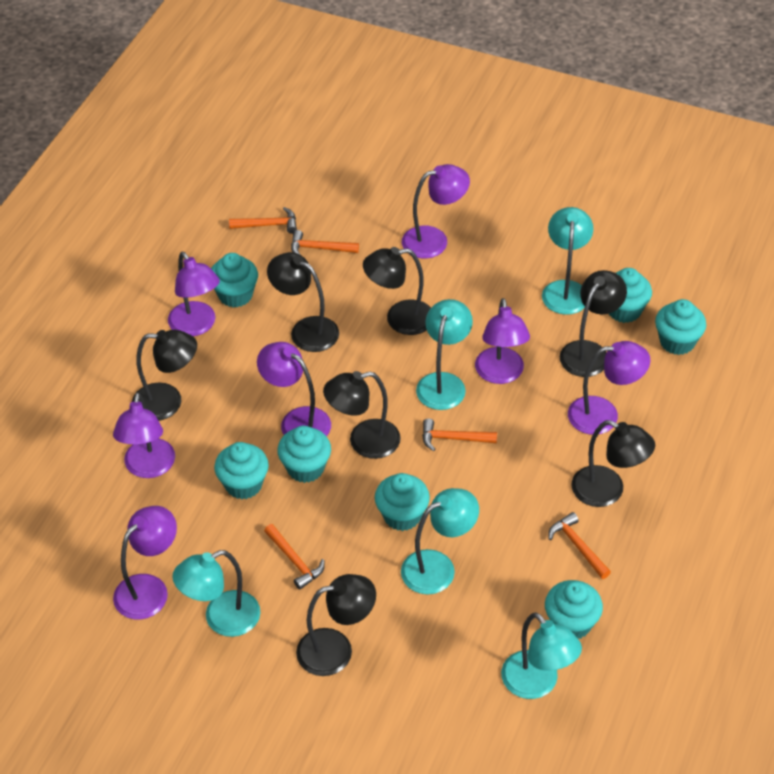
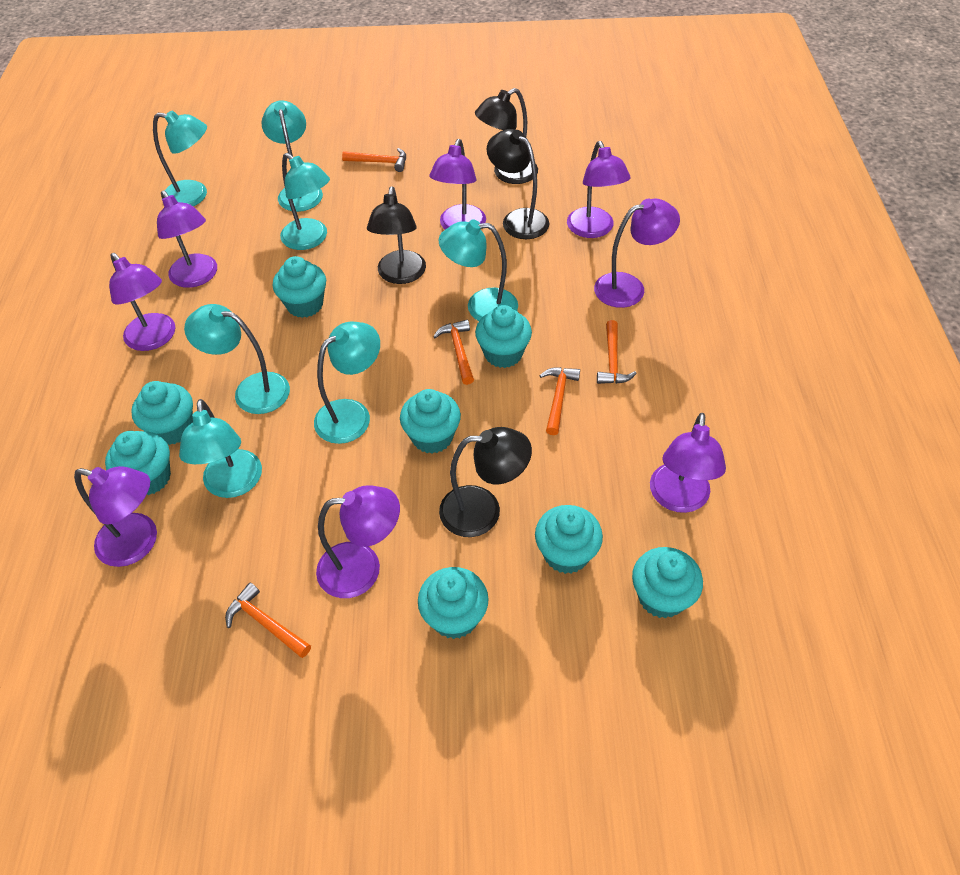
black lamp: [132,330,197,421] [267,252,339,352] [296,574,376,676] [323,371,401,459] [363,247,431,335] [560,270,627,377] [571,420,655,507] = 7 -> [367,186,426,284] [439,427,532,537] [475,88,538,184] [487,129,550,239] = 4
purple lamp: [113,392,175,478] [113,506,177,620] [168,252,220,336] [257,342,331,436] [402,164,470,259] [475,298,530,384] [568,341,650,435] = 7 -> [74,466,157,567] [109,253,175,351] [157,190,217,288] [316,485,400,598] [429,139,486,230] [567,141,631,238] [594,199,680,308] [650,413,726,513] = 8
turquoise cupcake: [211,253,258,308] [214,442,269,499] [277,426,331,483] [375,473,430,531] [545,580,603,639] [609,268,652,323] [655,299,706,355] = 7 -> [105,431,171,495] [131,381,193,445] [273,256,326,318] [400,389,461,454] [418,567,489,639] [475,305,532,368] [535,505,603,574] [632,547,703,619] = 8
turquoise lamp: [172,550,261,637] [401,488,479,595] [416,299,473,410] [501,612,582,699] [542,207,593,315] = 5 -> [153,110,207,206] [179,399,262,498] [184,304,290,414] [261,100,323,212] [280,153,330,250] [314,322,380,444] [439,219,518,321] = 7

